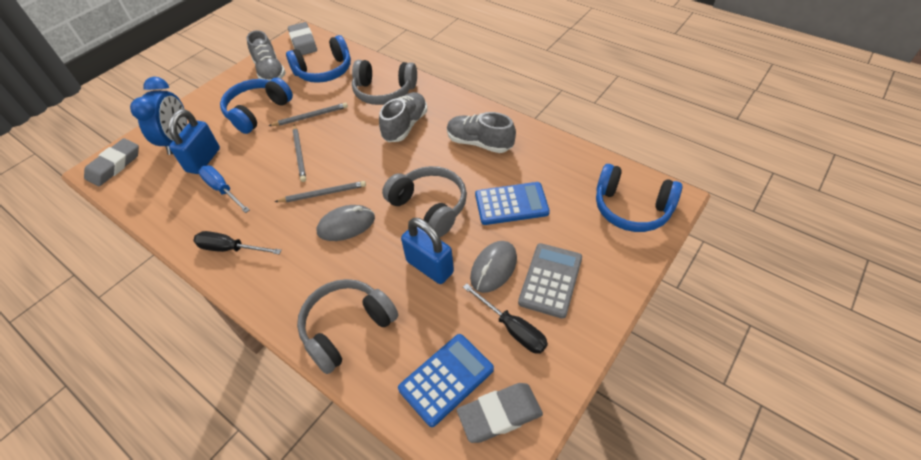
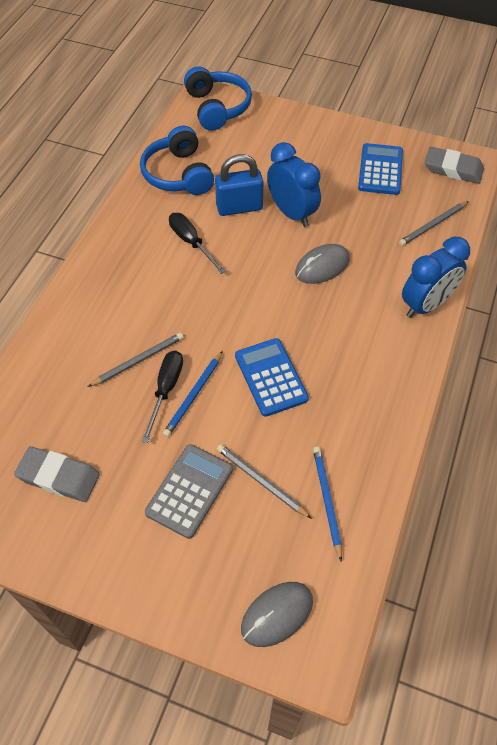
blue clock: [130,77,187,155] = 1 -> [267,142,321,227] [402,237,470,318] = 2
blue headphones: [220,78,293,134] [286,35,351,83] [596,164,682,232] = 3 -> [140,125,214,195] [184,66,252,131] = 2
blue padlock: [169,109,220,174] [401,218,454,284] = 2 -> [215,154,264,216] = 1
blue pencil: none = 0 -> [163,351,223,437] [313,447,342,562] = 2
blue screwdriver: [198,165,250,213] = 1 -> none = 0
grey eraser: [84,138,139,186] [288,22,317,55] [457,383,543,443] = 3 -> [14,446,100,502] [425,147,484,184] = 2
grey headphones: [297,279,399,374] [352,60,417,105] [382,166,467,237] = 3 -> none = 0
grey shoe: [246,30,286,81] [379,92,427,142] [447,112,516,153] = 3 -> none = 0

